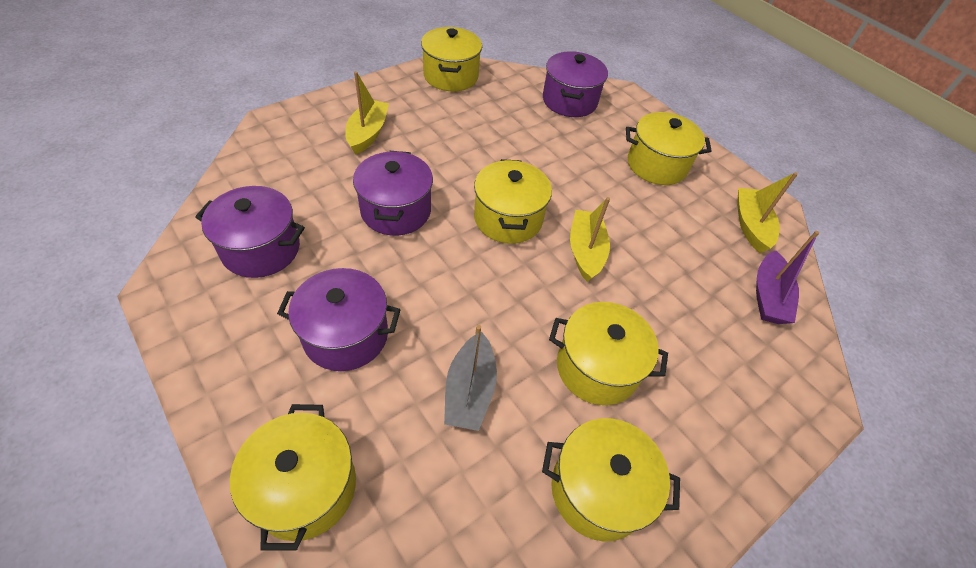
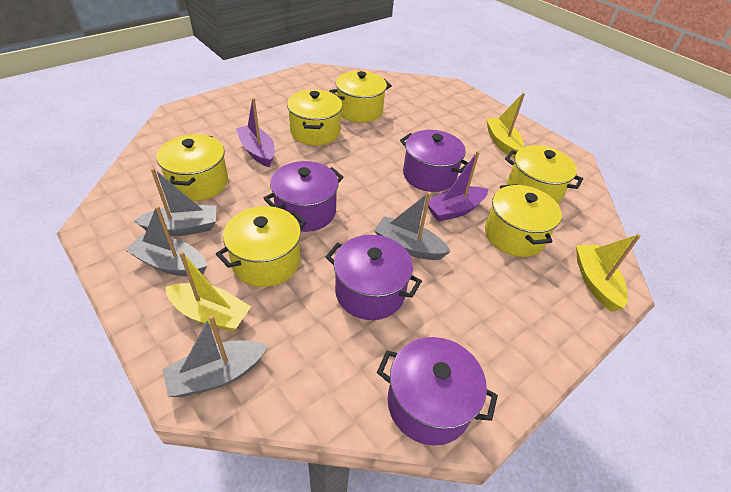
grey boat: [444,325,497,431] = 1 -> [126,206,207,276] [134,168,216,236] [163,315,268,397] [374,192,451,260] = 4
purple boat: [756,231,819,324] = 1 -> [236,98,275,167] [428,151,488,221] = 2

